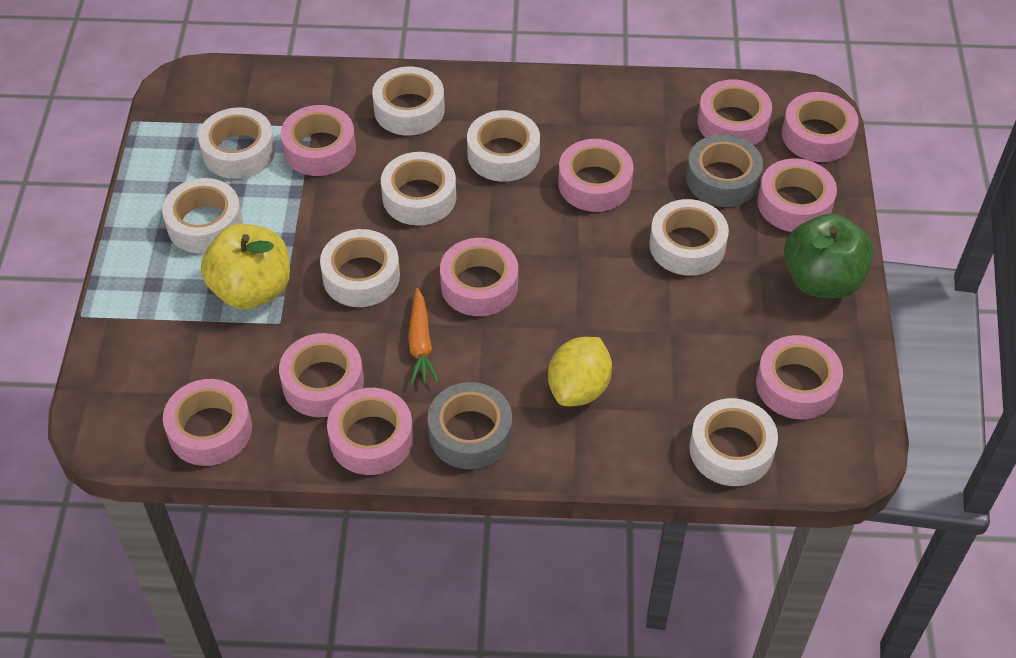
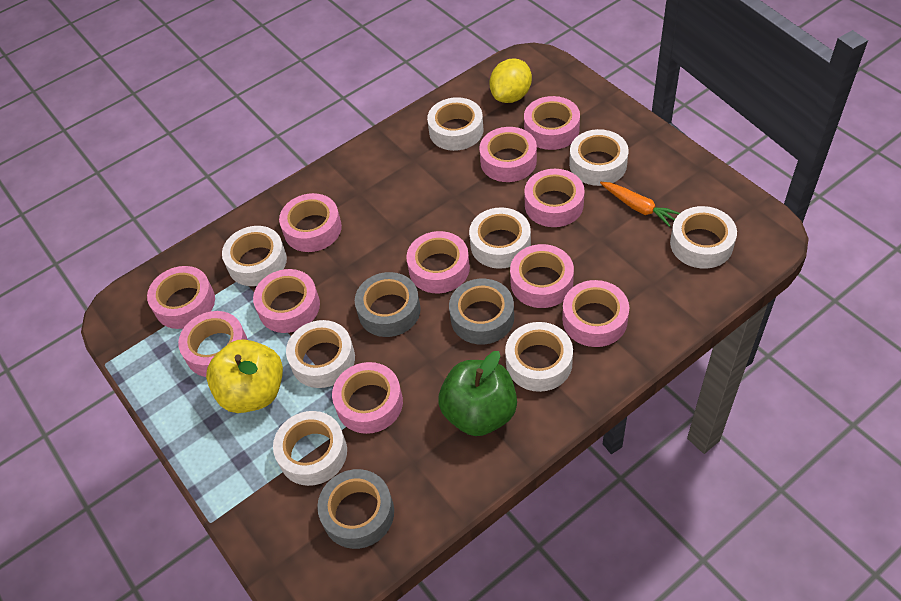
grey tape: [428,382,512,469] [686,134,763,207] = 2 -> [317,469,394,549] [355,272,421,337] [449,279,514,344] = 3
pink tape: [163,379,252,466] [279,333,364,417] [281,105,356,176] [327,388,413,475] [440,238,518,316] [558,139,633,212] [697,80,772,145] [756,335,843,420] [757,159,837,232] [782,92,859,162] = 10 -> [147,266,215,329] [178,311,248,377] [253,269,320,333] [279,193,342,252] [332,362,403,434] [406,231,470,293] [479,127,537,182] [510,244,574,308] [524,96,580,150] [524,169,585,227] [562,280,629,347] = 11

